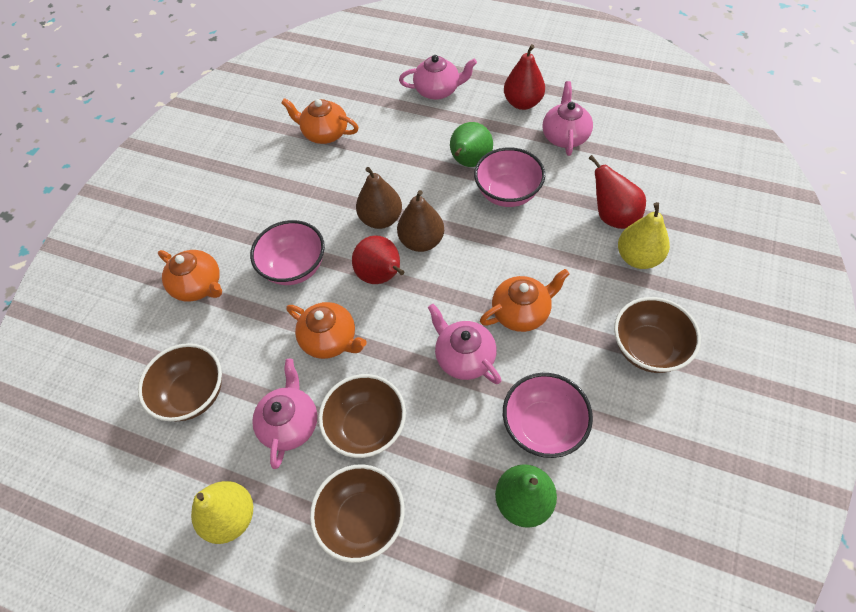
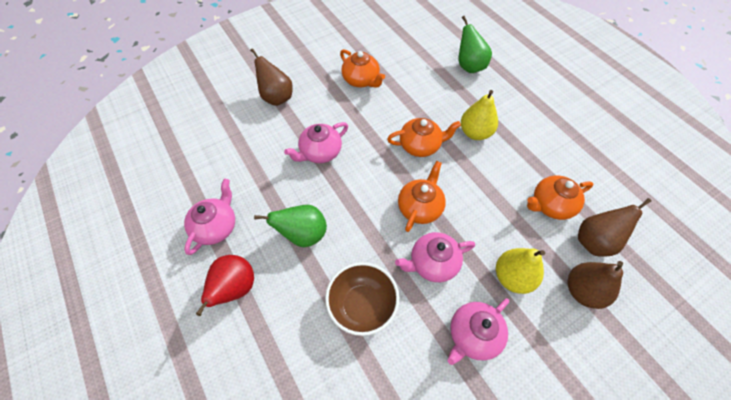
brown bowl: [138,343,222,421] [310,464,405,563] [318,374,406,458] [614,297,701,373] = 4 -> [325,262,399,336] = 1
brown pear: [356,167,402,229] [397,190,444,252] = 2 -> [250,48,293,106] [568,261,623,309] [578,198,652,257] = 3
pink bowl: [250,220,325,285] [474,147,545,207] [503,373,593,458] = 3 -> none = 0
red pear: [352,235,404,284] [504,44,545,110] [588,155,646,229] = 3 -> [196,255,254,316] = 1

